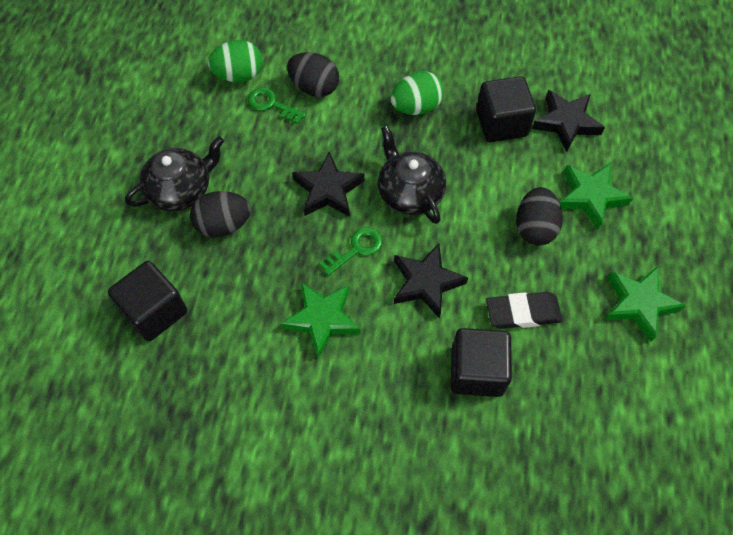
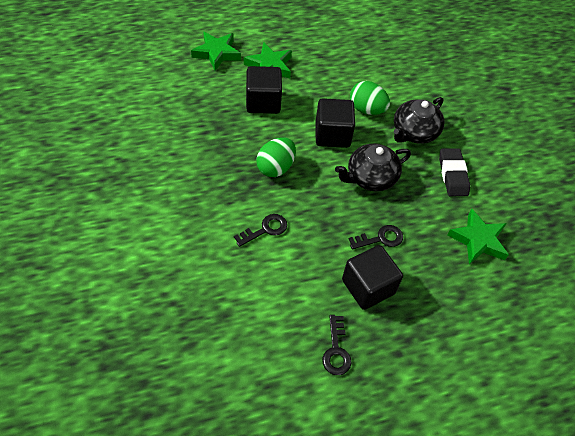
black egg: [190,191,251,237] [287,52,339,97] [516,187,563,246] = 3 -> none = 0
black key: none = 0 -> [234,214,287,247] [322,315,351,375] [349,225,403,249] = 3
black star: [292,151,365,217] [394,244,468,318] [532,90,605,152] = 3 -> none = 0
green key: [248,87,306,124] [319,227,383,276] = 2 -> none = 0

